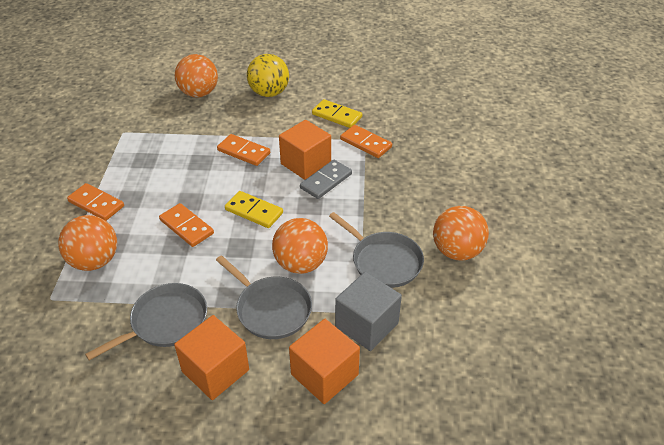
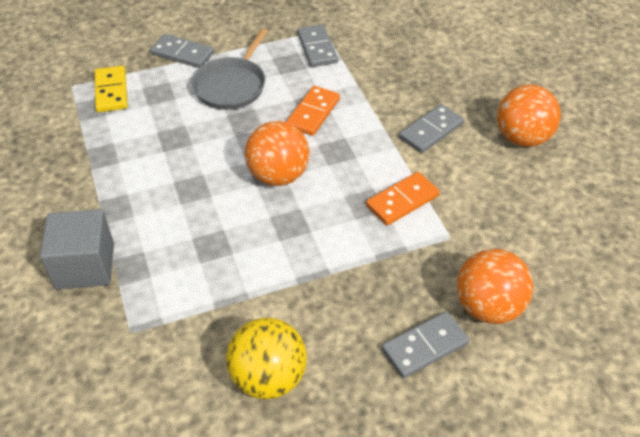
grey domino: [300,160,352,199] = 1 -> [150,34,214,68] [297,25,338,67] [382,312,469,378] [399,104,464,153] = 4
grey pan: [85,283,207,360] [216,255,312,339] [329,212,424,288] = 3 -> [192,28,268,110] = 1
orange ball: [58,215,117,271] [175,54,218,97] [272,218,328,274] [433,206,489,260] = 4 -> [245,121,310,186] [457,249,534,324] [497,85,561,147] = 3
orange cube: [174,315,249,400] [279,120,331,180] [289,319,360,404] = 3 -> none = 0
orange domino: [67,183,124,221] [159,203,214,247] [217,134,270,166] [340,125,392,158] = 4 -> [286,86,340,136] [366,172,440,226] = 2
yellow domino: [225,191,283,228] [312,99,362,128] = 2 -> [95,66,128,112] = 1

